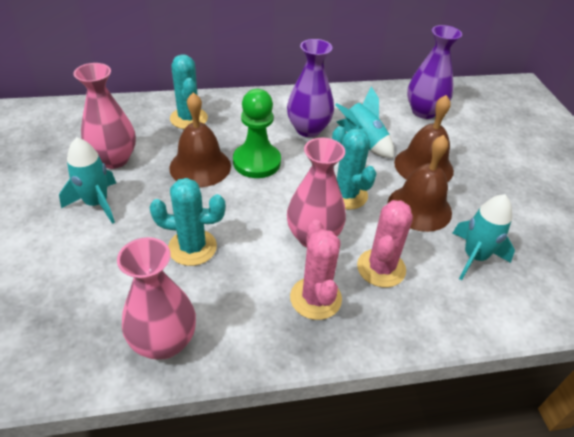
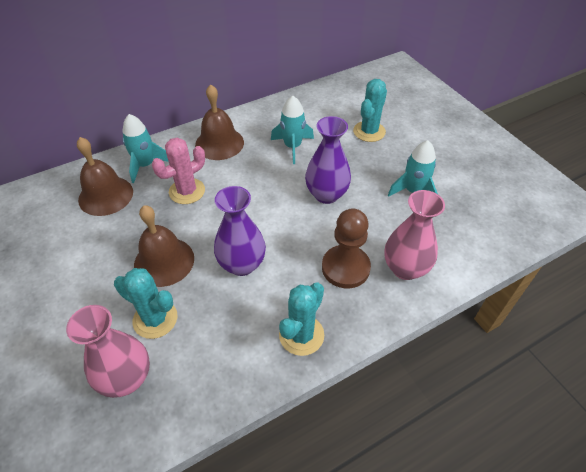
brown pawn: none = 0 -> [322,209,371,289] = 1
green pawn: [233,89,281,178] = 1 -> none = 0
pink cactus: [290,220,342,320] [357,200,413,287] = 2 -> [152,138,205,204] = 1
pink vase: [74,63,136,169] [117,237,196,360] [287,138,346,248] = 3 -> [66,305,150,398] [384,190,445,280] = 2

